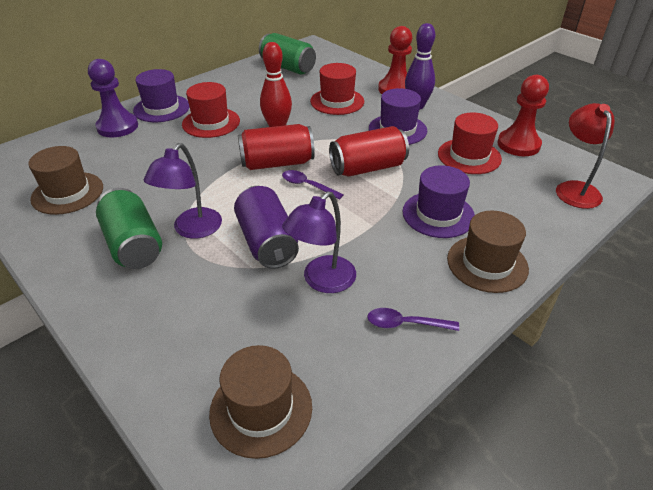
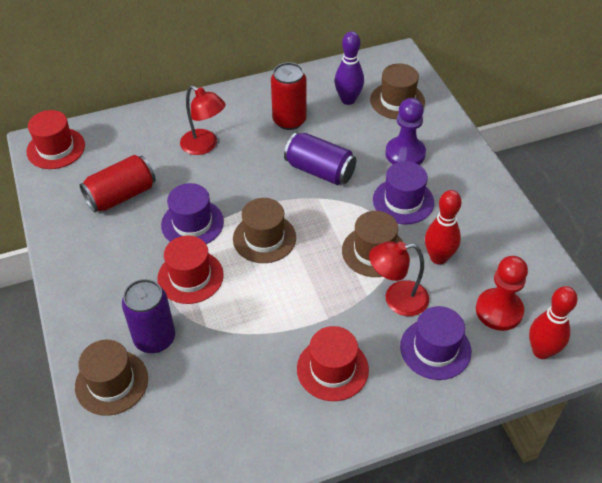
brown hat: [28,146,103,215] [209,345,312,459] [447,211,529,293] = 3 -> [75,340,148,416] [233,198,296,263] [342,211,403,277] [370,63,425,119] = 4
green can: [96,188,162,269] [259,33,316,75] = 2 -> none = 0
purple can: [234,186,299,269] = 1 -> [122,279,175,353] [284,132,356,185] = 2
purple lamp: [143,143,222,239] [282,192,356,293] = 2 -> none = 0
purple spoon: [282,170,344,200] [367,308,459,331] = 2 -> none = 0
red bowling pin: [260,42,292,127] = 1 -> [425,190,461,265] [529,286,577,359] = 2
red lamp: [556,103,615,209] = 1 -> [180,85,226,155] [369,241,429,316] = 2
red pawn: [378,26,413,94] [497,75,549,156] = 2 -> [476,256,528,331] = 1

